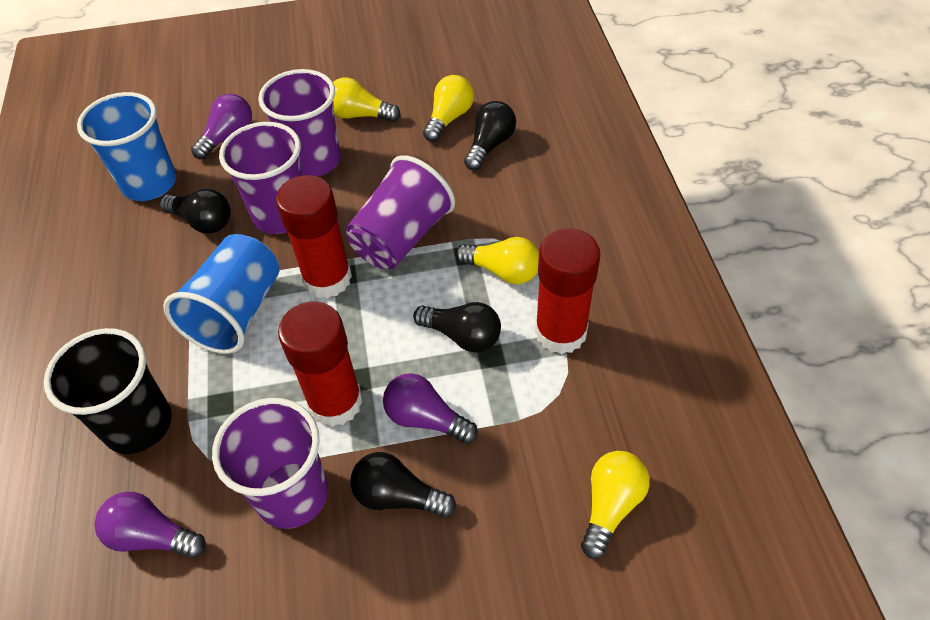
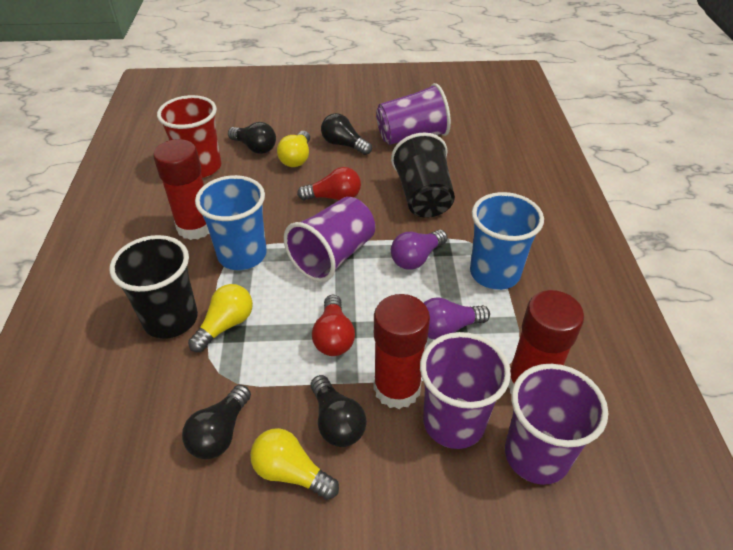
black cup: [44,328,172,454] = 1 -> [110,235,198,339] [391,132,455,218] = 2
purple light bulb: [95,492,206,559] [191,94,252,159] [383,373,478,444] = 3 -> [391,230,448,270] [424,298,490,340] = 2
red cup: none = 0 -> [157,95,221,178] = 1
red light bulb: none = 0 -> [297,167,361,200] [312,295,355,356] = 2
yellow light bulb: [333,77,401,122] [423,75,474,142] [455,237,539,285] [581,451,650,559] = 4 -> [188,284,253,352] [250,428,339,500] [277,131,310,167] = 3

